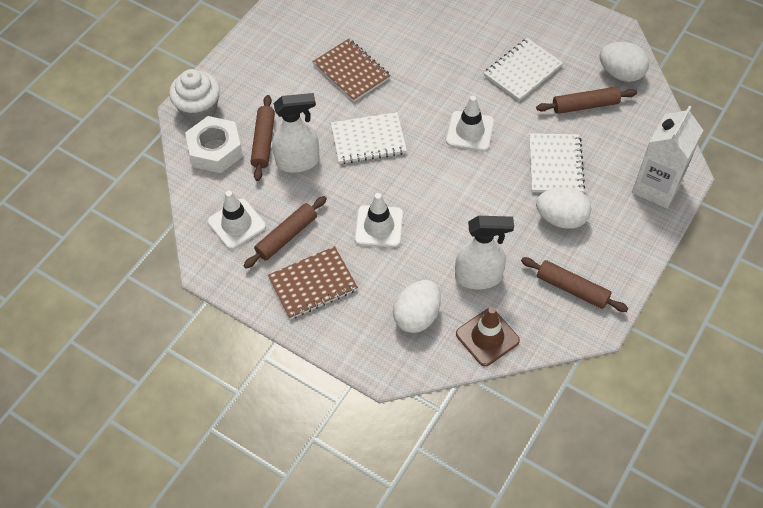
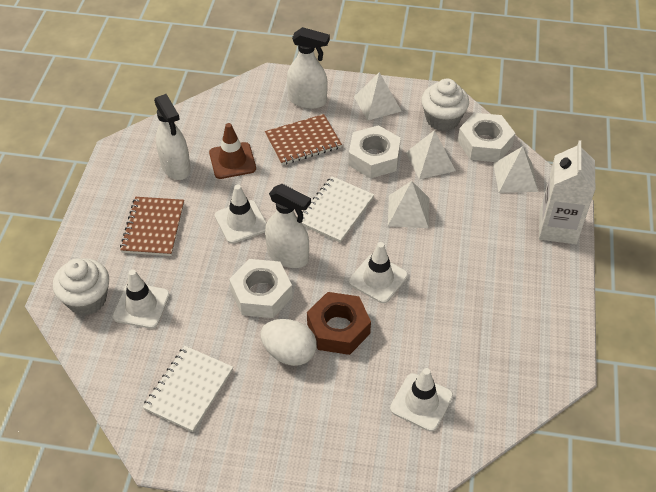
brown nut: none = 0 -> [307,292,371,355] = 1
brown rolling pin: [243,196,327,269] [251,95,275,181] [521,257,628,312] [536,87,637,114] = 4 -> none = 0
white cupcake: [169,69,220,123] = 1 -> [53,258,109,315] [421,79,469,131] = 2
white egg: [393,280,441,333] [536,187,591,229] [599,42,649,82] = 3 -> [260,319,317,366] = 1
white notebook: [331,112,407,164] [484,38,563,101] [529,133,585,193] = 3 -> [143,346,233,432] [301,176,374,243] = 2
white nut: [185,116,243,173] = 1 -> [229,259,293,318] [348,125,401,179] [458,113,515,162] = 3
white pyramid: none = 0 -> [354,72,401,121] [388,181,429,228] [406,130,456,179] [493,146,538,193] = 4
white spray bottle: [272,93,320,173] [455,216,514,290] = 2 -> [154,94,191,180] [265,184,311,268] [287,27,330,109] = 3
white traffic cone: [208,191,266,250] [355,193,403,247] [446,96,494,151] = 3 -> [112,270,170,329] [215,185,267,244] [349,242,408,303] [390,368,453,432] = 4

